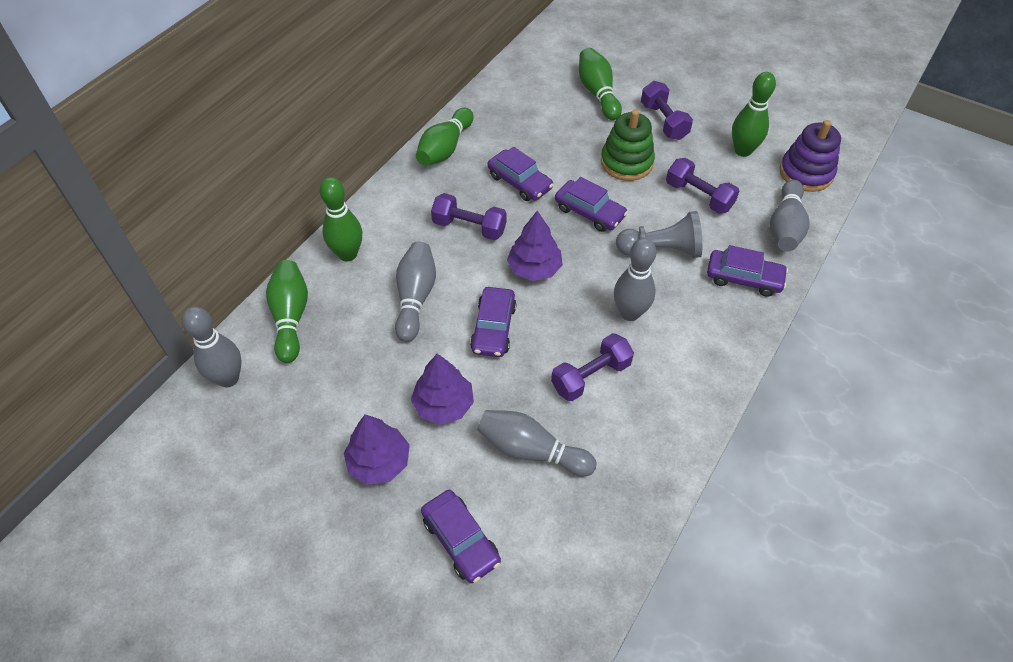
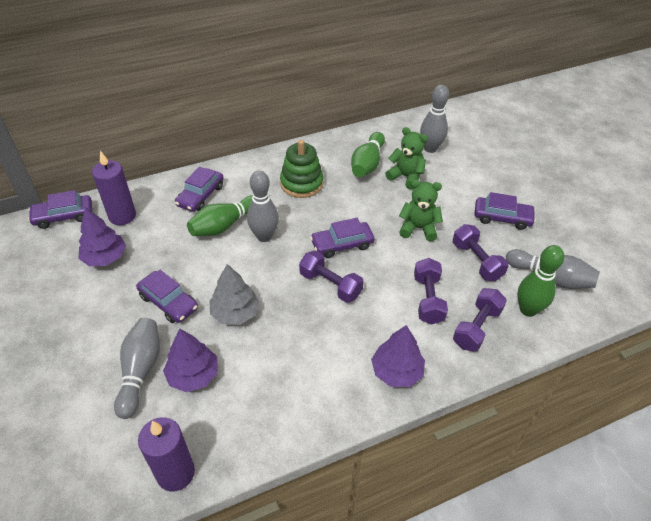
green bowling pin: [266,260,308,363] [319,177,362,262] [416,108,473,166] [579,48,622,120] [732,72,776,157] = 5 -> [187,195,253,236] [351,132,385,177] [518,245,564,317] = 3
green teddy bear: none = 0 -> [385,127,428,190] [399,180,443,241] = 2
grey bowling pin: [182,306,242,388] [395,241,436,342] [477,410,596,476] [614,238,656,321] [769,180,810,252] = 5 -> [114,318,160,419] [247,171,279,242] [420,85,449,153] [506,249,600,289] = 4
grey pawn: [616,211,702,258] = 1 -> none = 0
grey tree: none = 0 -> [210,264,259,325] = 1
purple candle: none = 0 -> [92,151,136,225] [138,417,195,492] = 2
purple stacking toy: [780,120,841,192] = 1 -> none = 0

